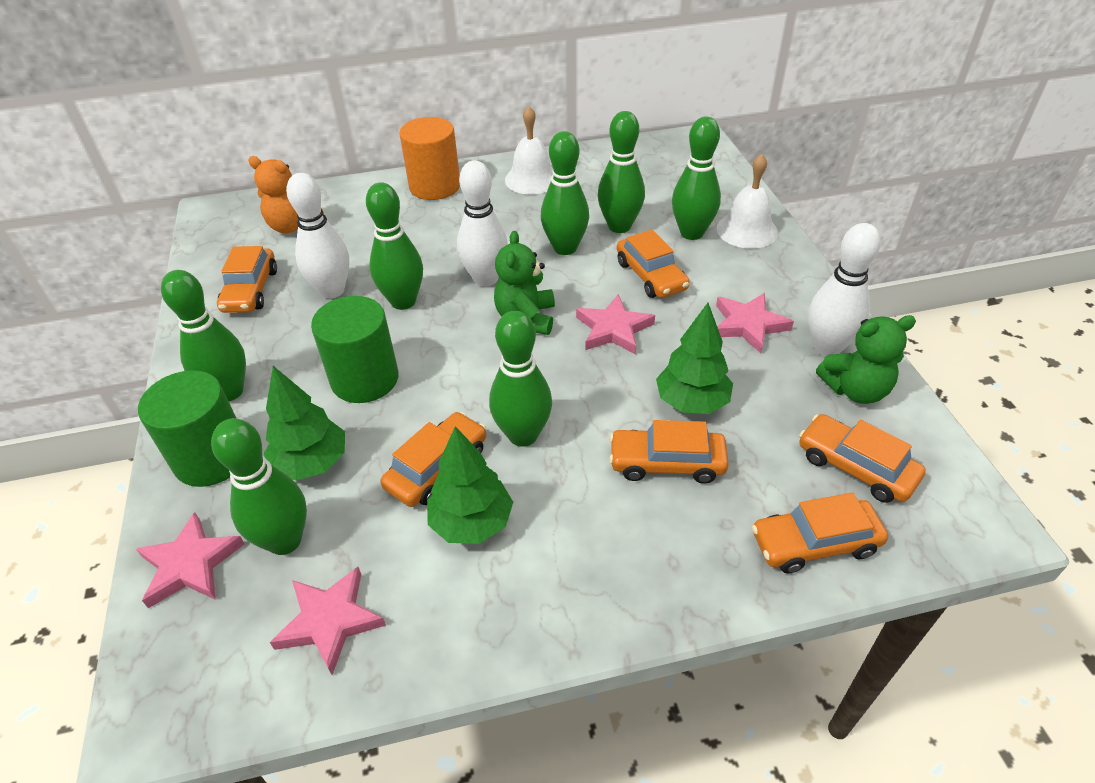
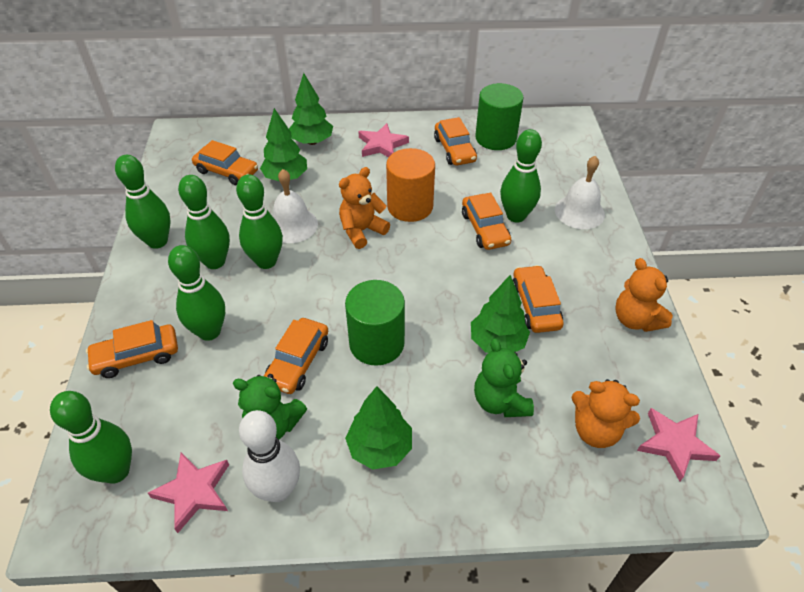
green bowling pin: [161,270,246,401] [211,418,307,555] [366,182,423,310] [489,311,552,447] [541,131,589,255] [598,111,645,233] [672,116,721,240] = 7 -> [50,391,132,484] [115,155,171,249] [168,245,225,341] [178,175,230,269] [236,174,283,269] [500,129,542,222] = 6
green tree: [264,366,345,481] [427,426,513,544] [656,303,733,414] = 3 -> [260,108,307,181] [289,73,333,145] [345,386,412,470] [471,275,530,353] = 4
orange teddy bear: [248,156,324,233] = 1 -> [339,167,390,249] [571,379,640,448] [615,258,673,332] = 3
pink star: [136,512,245,608] [270,567,386,675] [576,294,655,355] [716,293,794,354] = 4 -> [148,453,229,533] [358,123,409,157] [637,408,720,481] = 3
white bowling pin: [286,173,349,299] [457,160,508,287] [808,223,881,356] = 3 -> [239,410,300,502] = 1

